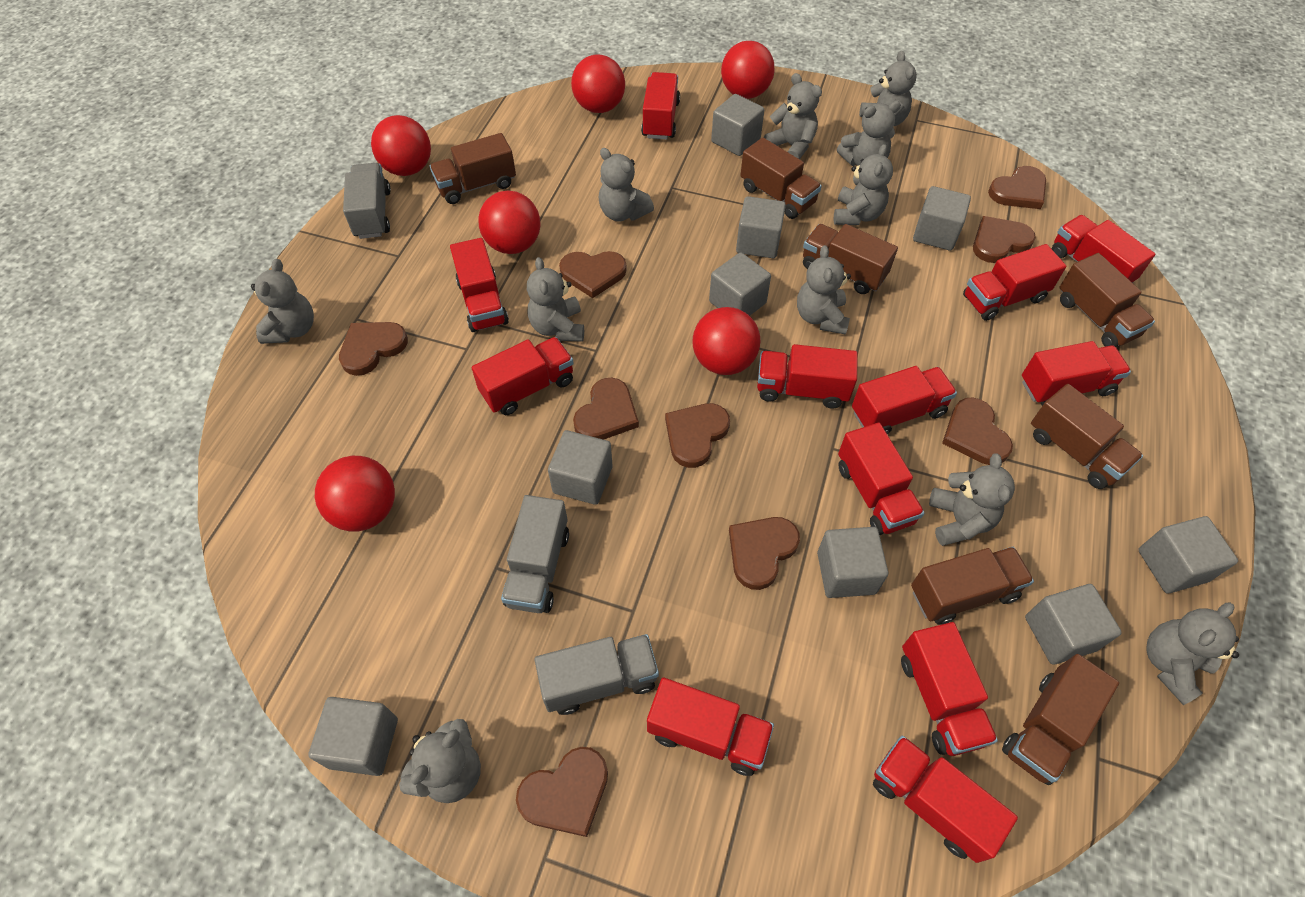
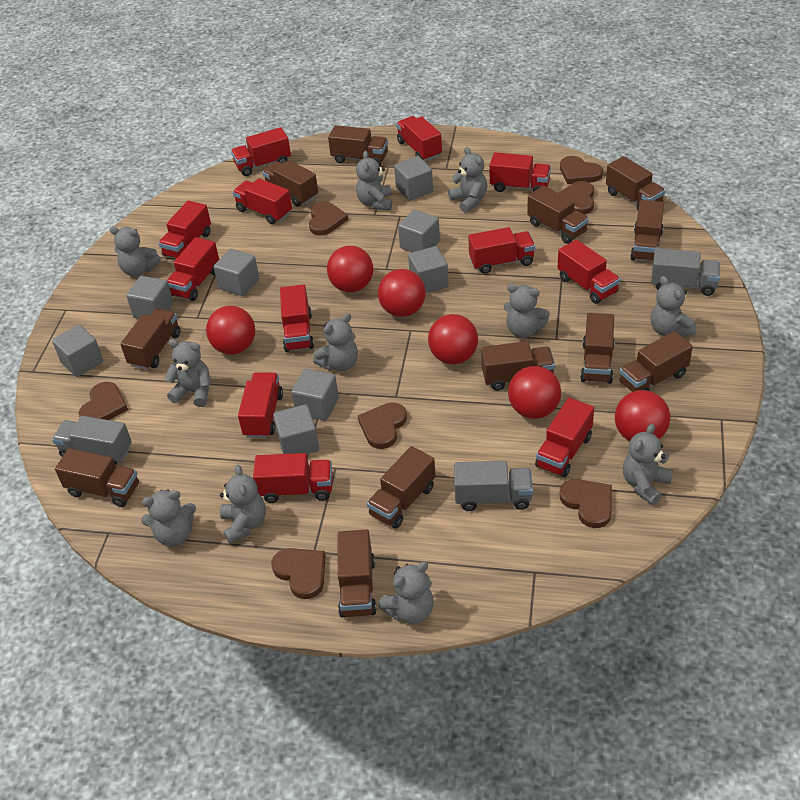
brown heart: [339,322,408,376] [516,747,608,837] [559,251,627,298] [573,378,639,440] [665,403,730,468] [729,517,800,590] [942,397,1013,465] [973,216,1036,263] [988,166,1046,209] = 9 -> [79,382,128,420] [272,548,326,599] [309,201,348,236] [358,402,407,449] [559,181,594,214] [560,156,603,184] [560,479,612,528] = 7
brown truck: [430,133,516,204] [740,138,822,219] [803,224,898,294] [911,547,1034,625] [1002,654,1119,785] [1031,384,1143,489] [1059,253,1155,347] = 7 -> [55,448,139,507] [120,309,181,370] [263,160,318,207] [328,125,388,166] [337,529,377,617] [367,446,436,529] [481,341,555,391] [527,186,589,244] [580,313,615,384] [606,156,665,210] [619,331,693,392] [630,200,664,261] = 12
grey cube: [308,697,398,776] [548,430,612,505] [709,252,771,316] [711,94,764,156] [736,196,786,258] [817,527,888,598] [913,186,971,251] [1025,584,1122,664] [1138,516,1238,593] = 9 -> [52,324,103,377] [126,276,174,319] [214,249,259,296] [273,404,319,454] [291,369,339,421] [394,156,433,201] [398,210,440,252] [408,246,449,293] = 8

